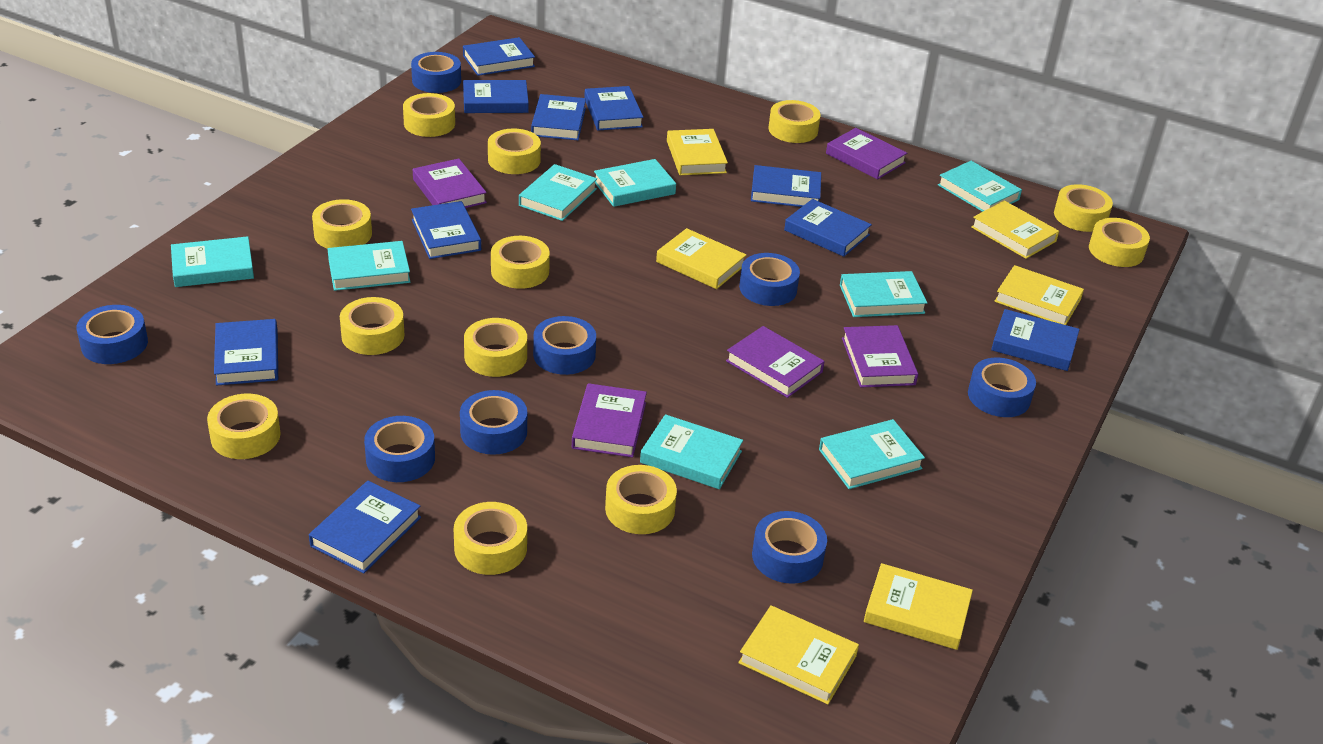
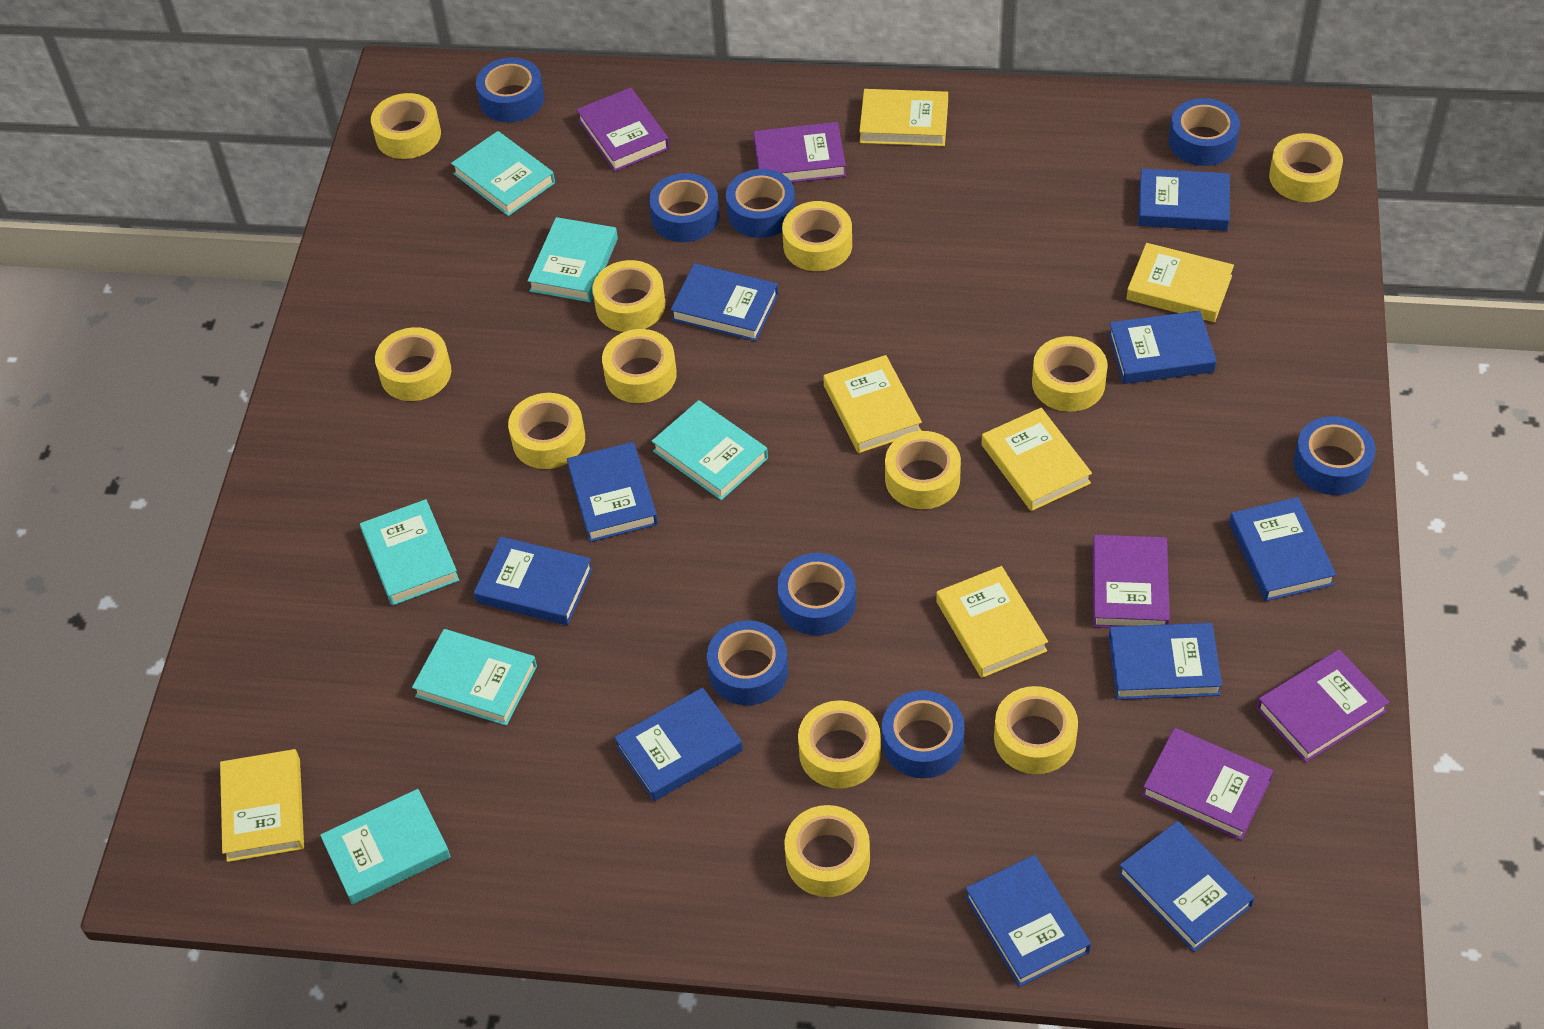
turquoise book: [171,236,254,287] [327,241,410,291] [519,164,597,221] [594,159,676,207] [640,414,743,489] [819,419,925,489] [840,271,927,317] [938,161,1022,212] = 8 -> [320,789,451,904] [360,499,459,606] [412,629,537,726] [451,131,555,216] [528,217,618,302] [652,400,768,500] = 6

